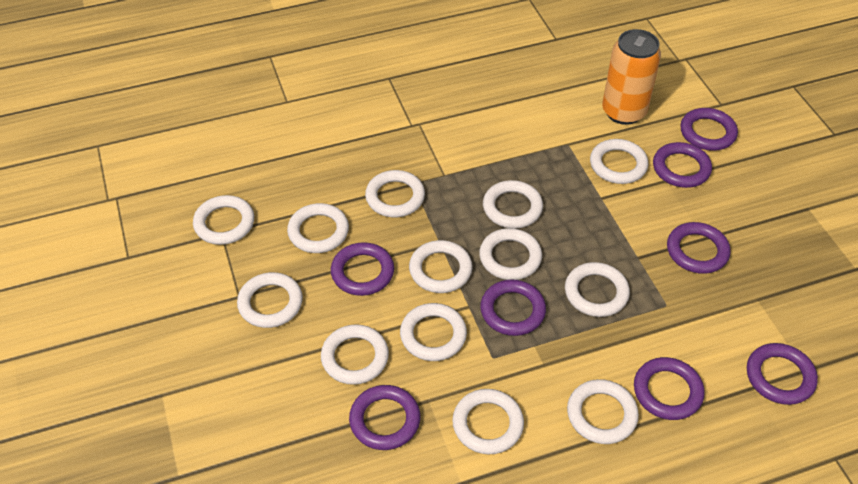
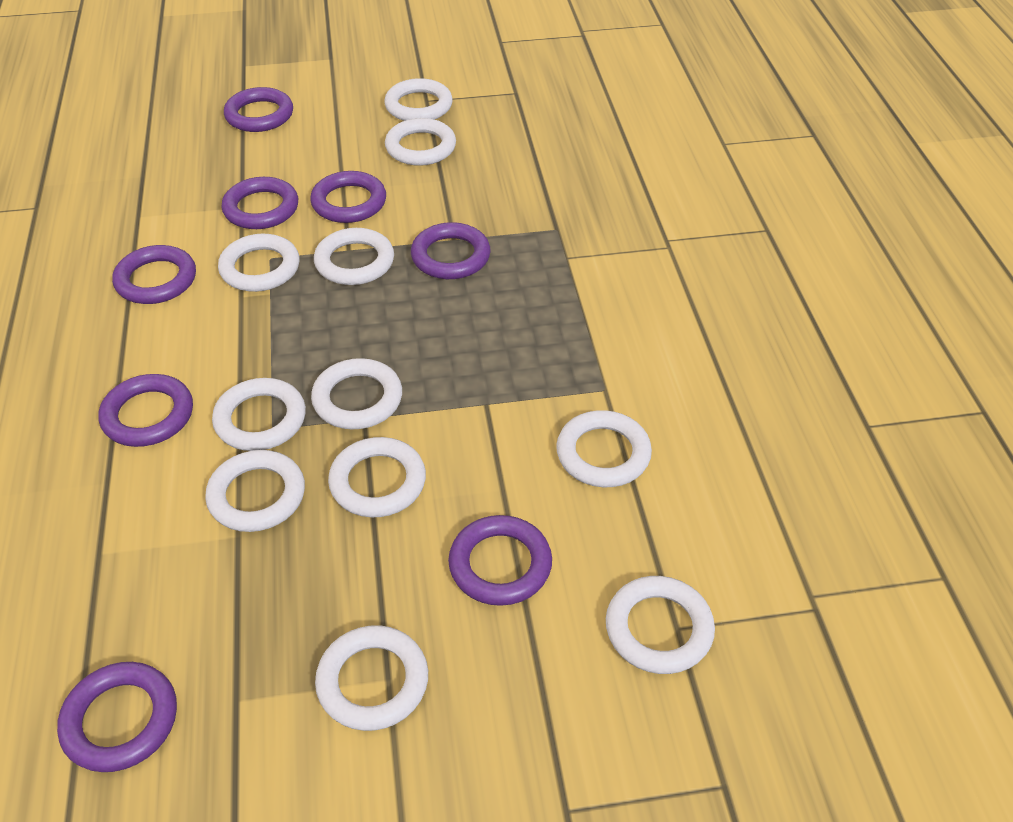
orange can: [602,29,661,125] = 1 -> none = 0
white ring: [193,195,254,245] [237,272,303,328] [287,203,349,253] [321,324,389,385] [365,170,425,217] [400,303,467,361] [409,240,473,293] [452,389,524,454] [479,228,542,280] [483,180,543,229] [565,262,630,317] [567,379,639,444] [590,139,649,184] = 13 -> [205,450,305,532] [212,378,306,451] [218,234,299,292] [311,358,402,429] [314,228,394,285] [315,625,428,731] [328,437,426,517] [384,78,453,121] [385,118,456,166] [556,410,652,487] [606,576,715,674] = 11

